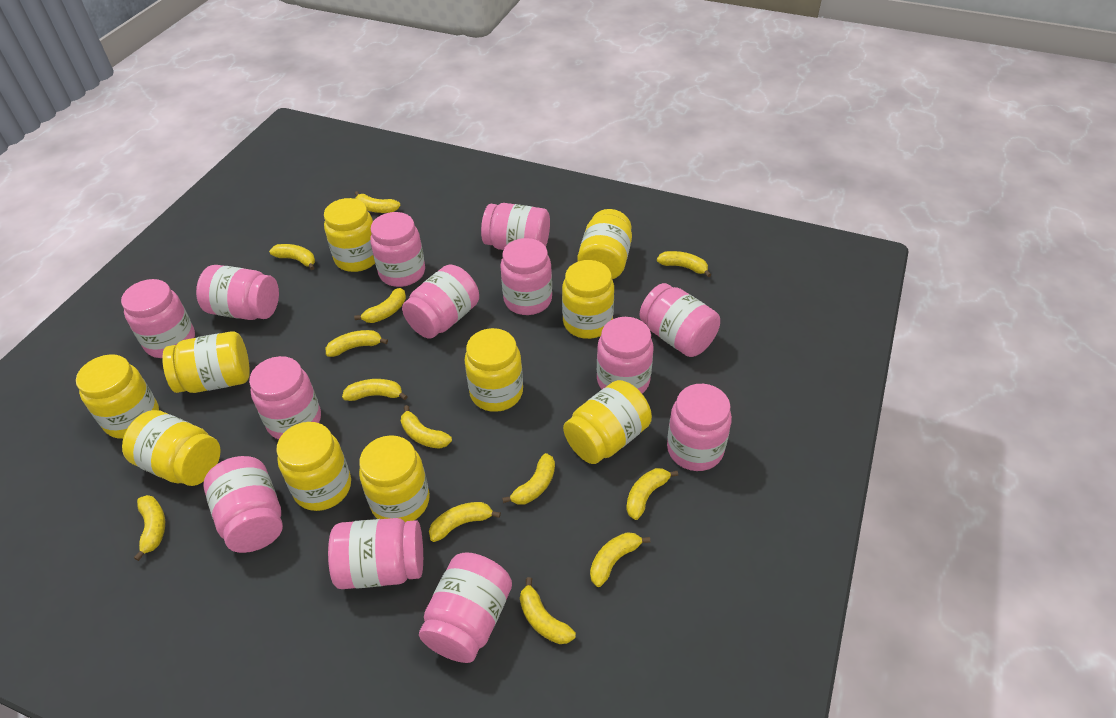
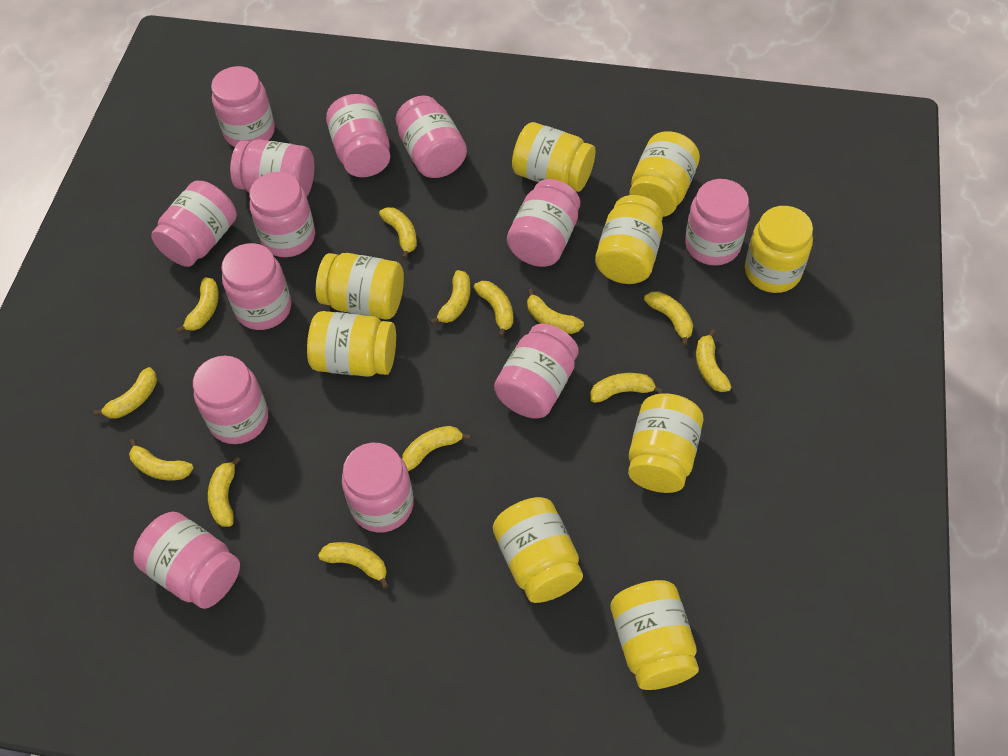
yellow jar: [76,354,159,439] [122,410,221,486] [162,331,250,393] [276,422,351,511] [324,198,375,272] [359,435,430,522] [464,328,523,412] [562,260,614,339] [563,380,652,464] [578,209,632,279] = 10 -> [307,311,396,377] [316,253,404,320] [493,497,583,603] [512,122,596,192] [595,195,663,284] [611,580,699,690] [628,393,704,493] [629,131,700,217] [745,206,813,293] = 9

